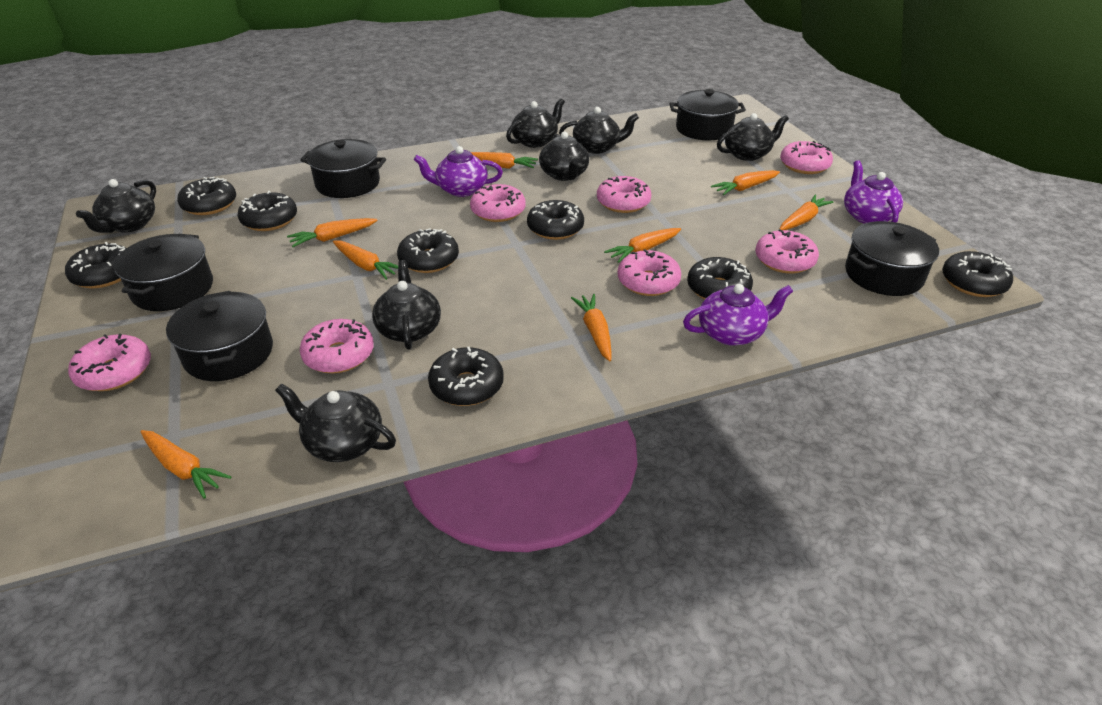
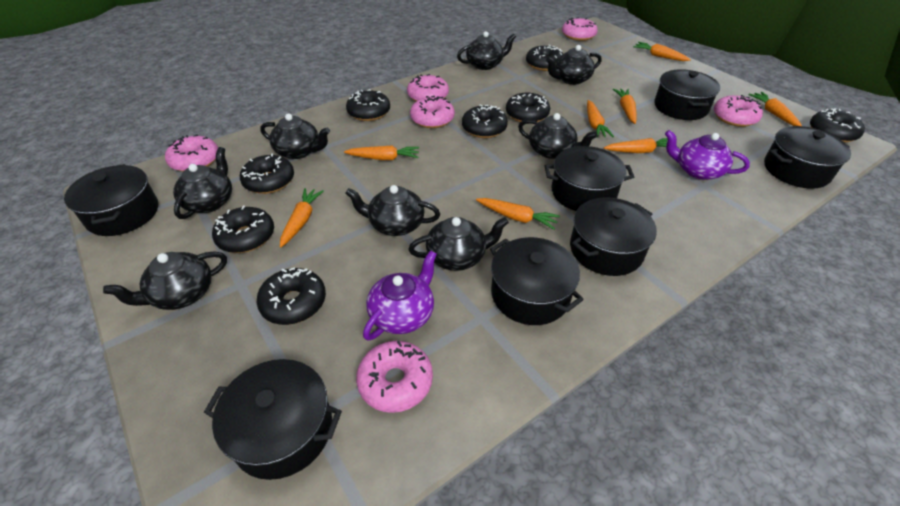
black pot: [114,234,213,311] [166,291,273,381] [300,139,386,198] [669,89,746,140] [845,221,939,296] = 5 -> [64,164,158,236] [204,359,342,480] [490,237,584,325] [545,146,634,211] [570,197,657,276] [654,69,720,120] [764,126,851,189] = 7
black teapot: [76,179,156,233] [275,383,396,462] [372,260,441,350] [506,99,565,148] [539,131,589,181] [559,107,639,154] [717,113,789,161] = 7 -> [103,251,227,310] [173,147,232,219] [260,113,330,159] [345,185,440,236] [409,217,509,271] [457,31,516,70] [518,113,598,159] [546,45,602,85] = 8
pink donut: [68,334,151,391] [300,319,374,373] [470,184,526,222] [597,176,652,213] [618,249,681,296] [756,229,819,274] [780,141,833,174] = 7 -> [165,135,218,172] [356,341,433,413] [407,74,449,101] [410,96,455,128] [562,17,598,41] [714,95,763,127] = 6
purple teapot: [414,146,503,197] [683,284,793,346] [844,160,903,224] = 3 -> [363,250,437,341] [665,130,750,180] = 2

